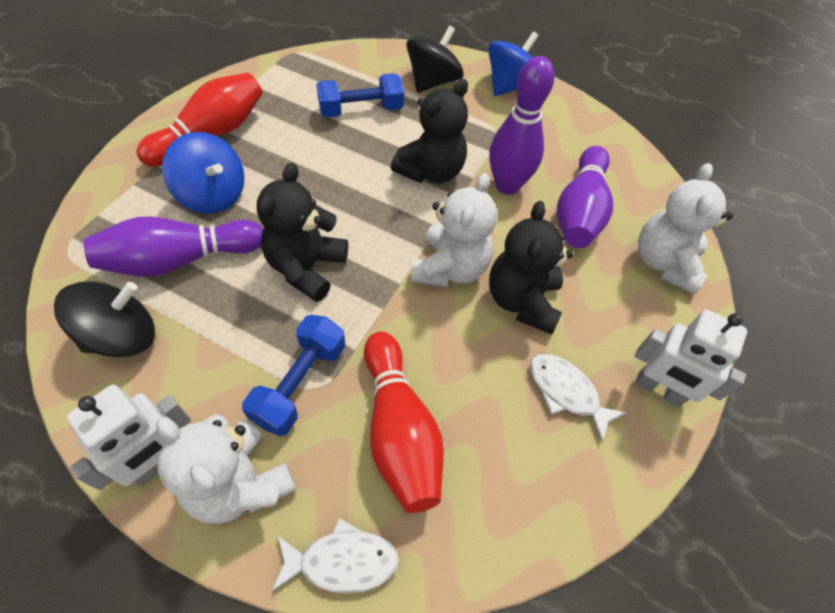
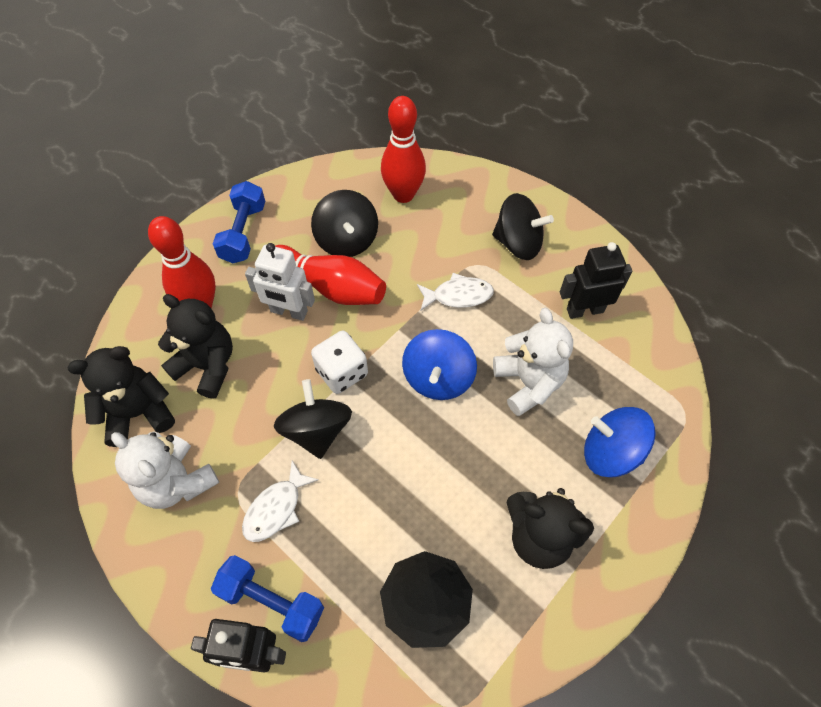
black robot: none = 0 -> [191,619,286,673] [560,242,632,319] = 2
black spinning top: [54,281,155,358] [406,25,464,93] = 2 -> [274,379,352,459] [311,190,378,257] [492,193,554,260] = 3
black tree: none = 0 -> [380,551,473,648] = 1
purple bowling pin: [84,217,263,277] [489,56,555,195] [557,146,613,248] = 3 -> none = 0
red bowling pin: [137,73,262,167] [364,332,444,513] = 2 -> [148,216,216,308] [275,245,386,305] [381,96,426,203] = 3
white dice: none = 0 -> [311,330,368,394] = 1
white robot: [66,385,191,490] [635,310,747,407] = 2 -> [245,243,315,321] = 1
white teddy bear: [156,414,296,524] [411,173,497,287] [638,163,733,295] = 3 -> [111,431,219,509] [493,308,573,416] = 2

